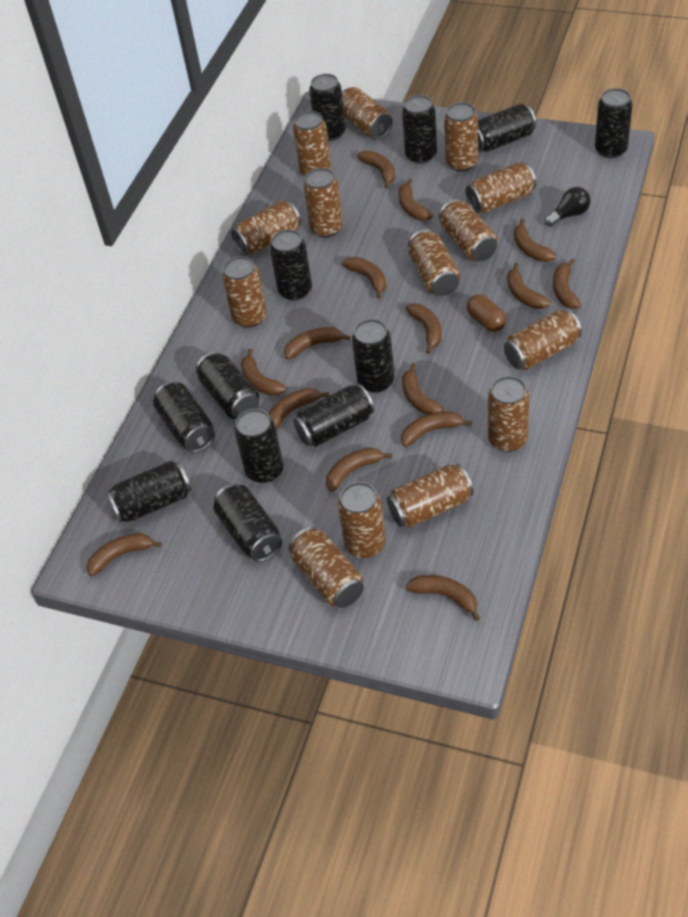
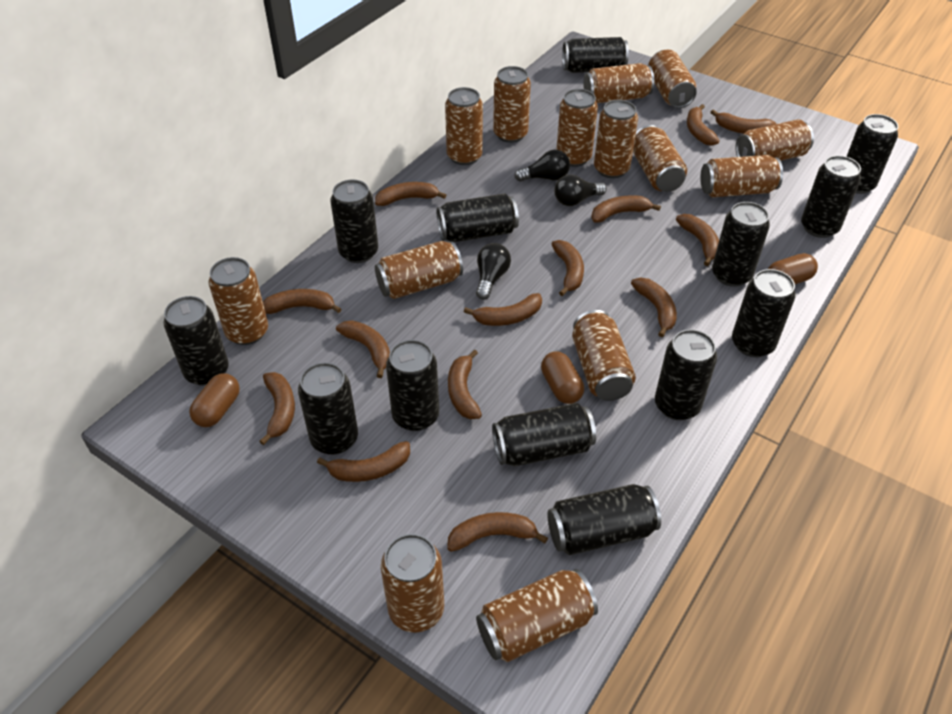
black can: [106,460,192,523] [153,382,215,453] [196,352,259,419] [213,484,282,562] [234,409,283,483] [270,229,312,301] [294,384,375,447] [309,74,346,141] [352,319,395,393] [402,95,437,164] [478,104,536,152] [595,88,633,158] = 12 -> [163,296,229,386] [298,362,358,455] [330,180,378,263] [386,340,439,431] [437,193,519,242] [492,403,596,466] [548,484,661,555] [562,37,629,73] [655,329,717,420] [712,202,770,287] [732,269,796,357] [801,156,861,238] [846,114,898,194] = 13
black light bulb: [545,187,590,227] = 1 -> [476,243,511,300] [514,150,570,182] [554,174,607,206] = 3
brown banana: [87,533,162,576] [241,349,287,396] [268,388,329,429] [284,327,351,359] [326,447,392,492] [342,257,386,299] [357,151,395,189] [398,179,433,220] [401,411,472,447] [402,363,444,415] [405,304,442,354] [406,575,480,621] [507,263,551,309] [514,219,557,262] [553,259,581,309] = 15 -> [259,372,295,445] [263,289,341,314] [317,441,410,482] [336,320,390,378] [375,182,446,206] [447,512,548,552] [448,349,482,419] [464,293,542,326] [551,240,584,296] [591,195,661,223] [631,278,677,337] [676,214,719,266] [687,104,719,146] [711,109,776,134] = 14
brown capsule: [467,294,507,332] = 1 -> [189,374,240,427] [541,351,584,404] [768,253,818,284] = 3

